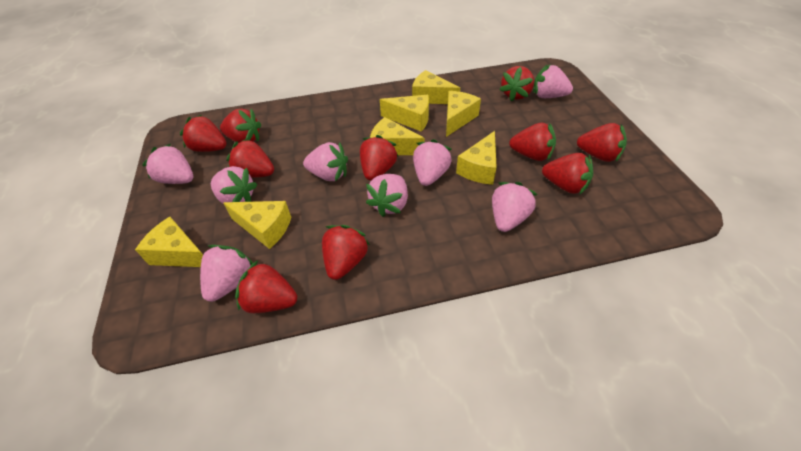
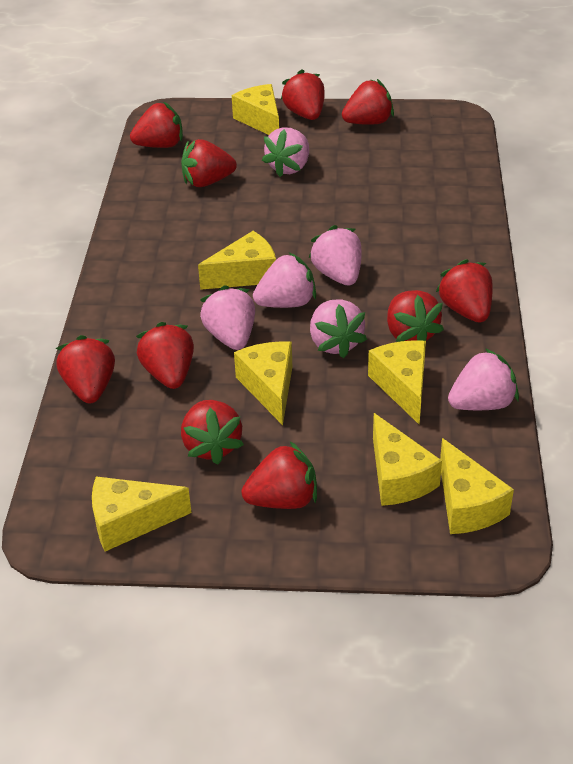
pink strawberry: [142,144,193,184] [200,245,253,302] [211,166,257,204] [303,142,348,181] [366,174,408,217] [413,139,452,186] [492,182,538,232] [533,64,573,98] = 8 -> [200,285,255,350] [253,252,316,308] [262,127,309,177] [309,225,361,286] [310,299,367,358] [448,348,519,410] = 6

